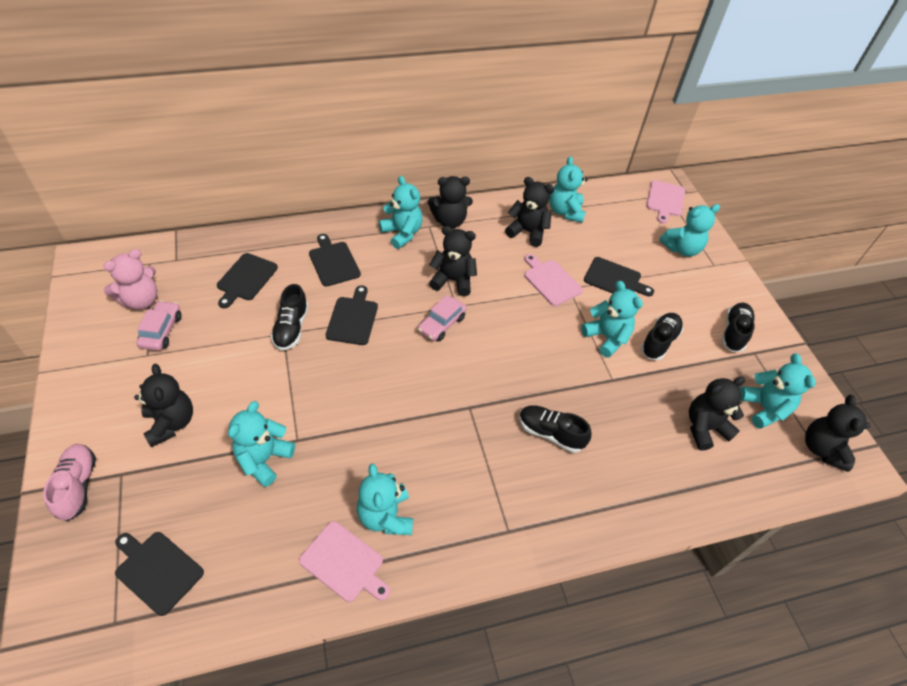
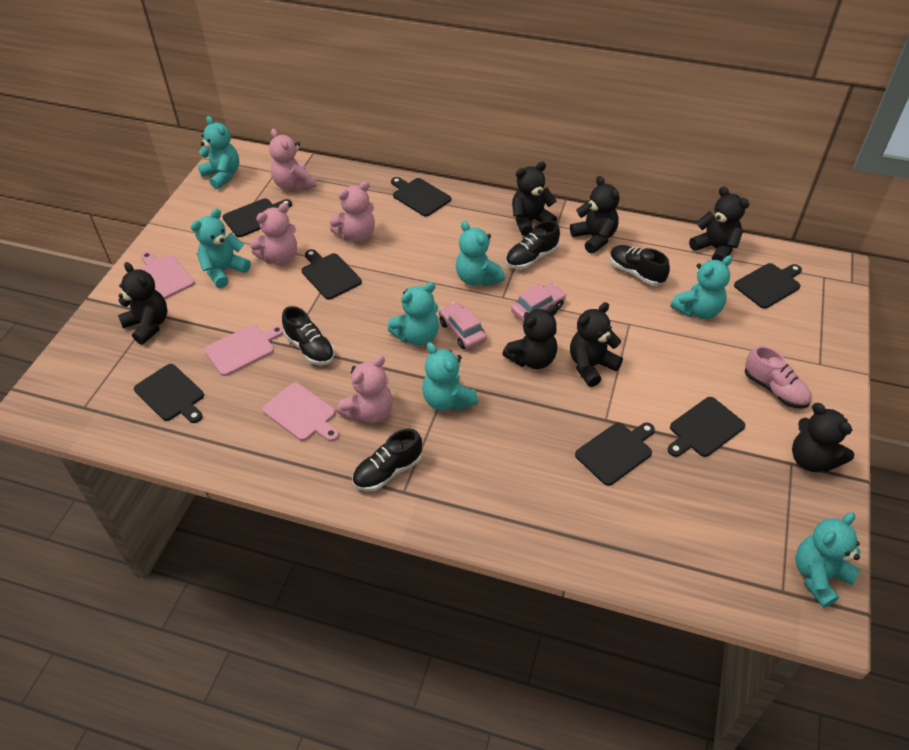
black cutting board: [115,532,204,616] [217,253,278,308] [309,234,361,287] [326,285,378,345] [584,257,654,296] = 5 -> [134,364,204,423] [223,198,292,237] [301,249,362,300] [391,177,451,217] [575,423,655,486] [668,397,745,457] [734,263,802,309] = 7
black teddy bear: [134,364,193,447] [428,176,473,229] [429,226,477,296] [505,177,554,247] [689,377,745,451] [805,395,870,472] = 6 -> [118,262,168,345] [502,305,558,369] [512,162,557,236] [570,176,619,254] [570,302,623,387] [689,187,749,261] [792,403,854,472] = 7
pink teddy bear: [103,249,157,310] = 1 -> [250,203,297,265] [269,129,316,191] [329,181,375,242] [337,356,393,423] = 4

